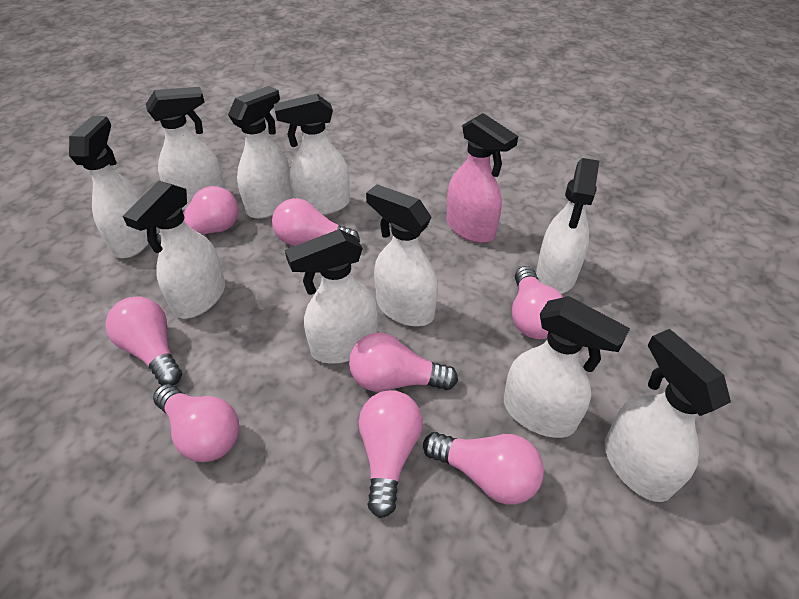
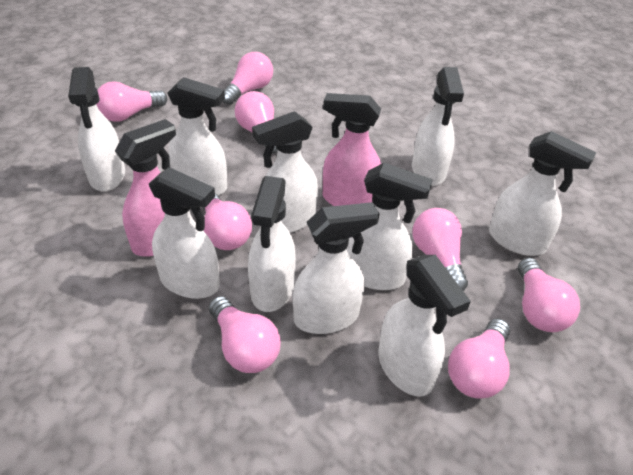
pink spray bottle: [447,113,518,243] = 1 -> [115,119,176,257] [323,93,381,206] = 2

